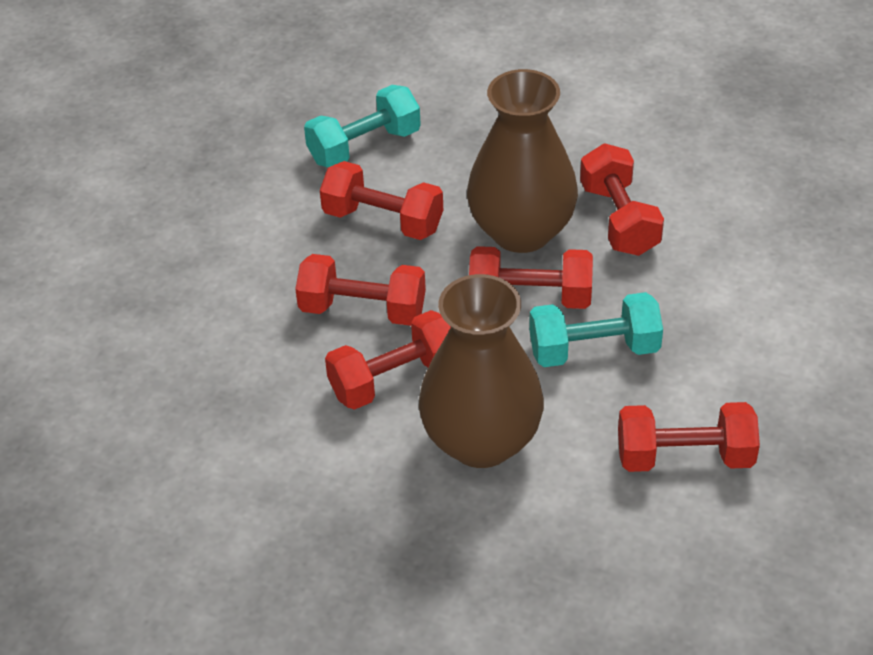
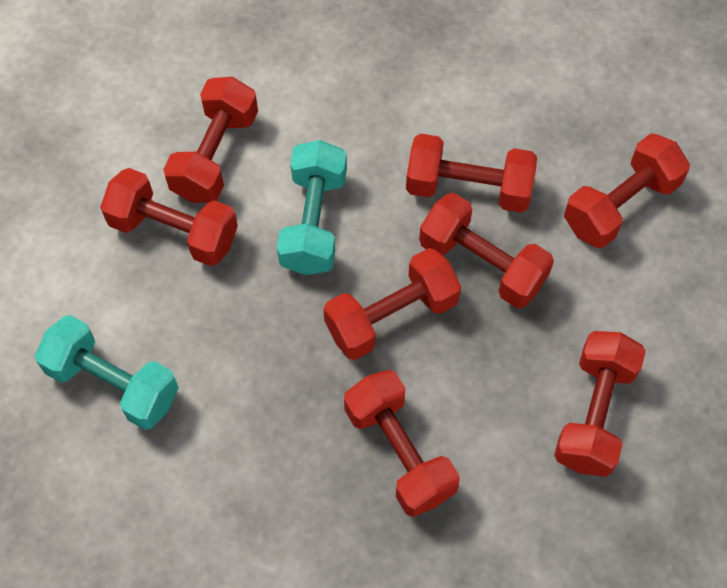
brown vase: [419,274,544,468] [467,69,578,253] = 2 -> none = 0
red dumbbell: [295,254,426,326] [320,161,443,240] [325,310,451,410] [469,246,593,309] [580,144,664,256] [618,402,760,472] = 6 -> [100,168,238,266] [163,77,258,203] [323,248,461,360] [344,370,460,517] [406,134,537,213] [419,193,554,308] [554,331,646,477] [564,133,690,248] = 8

